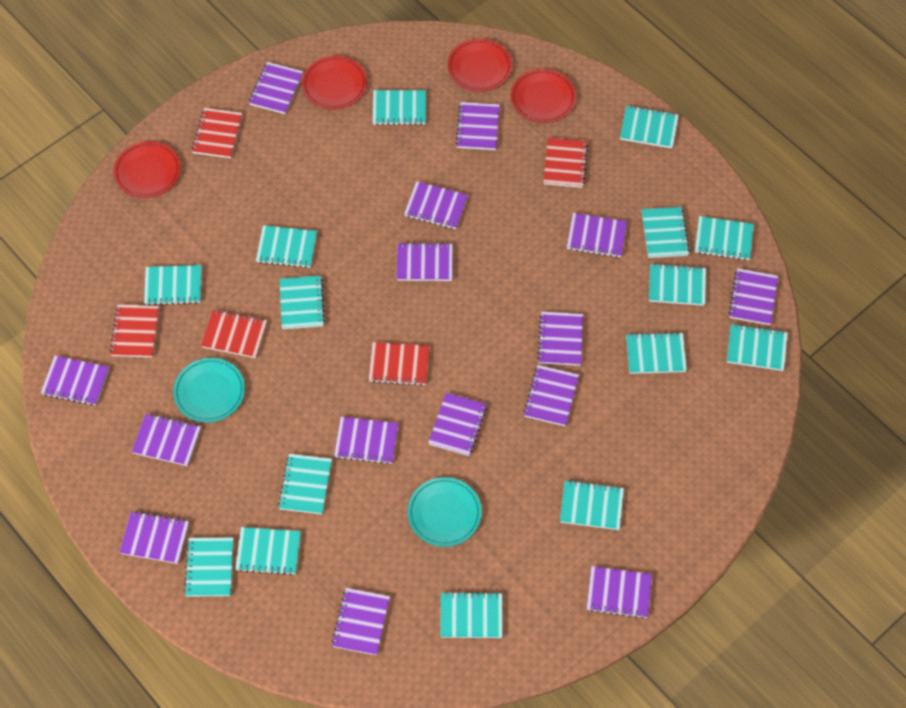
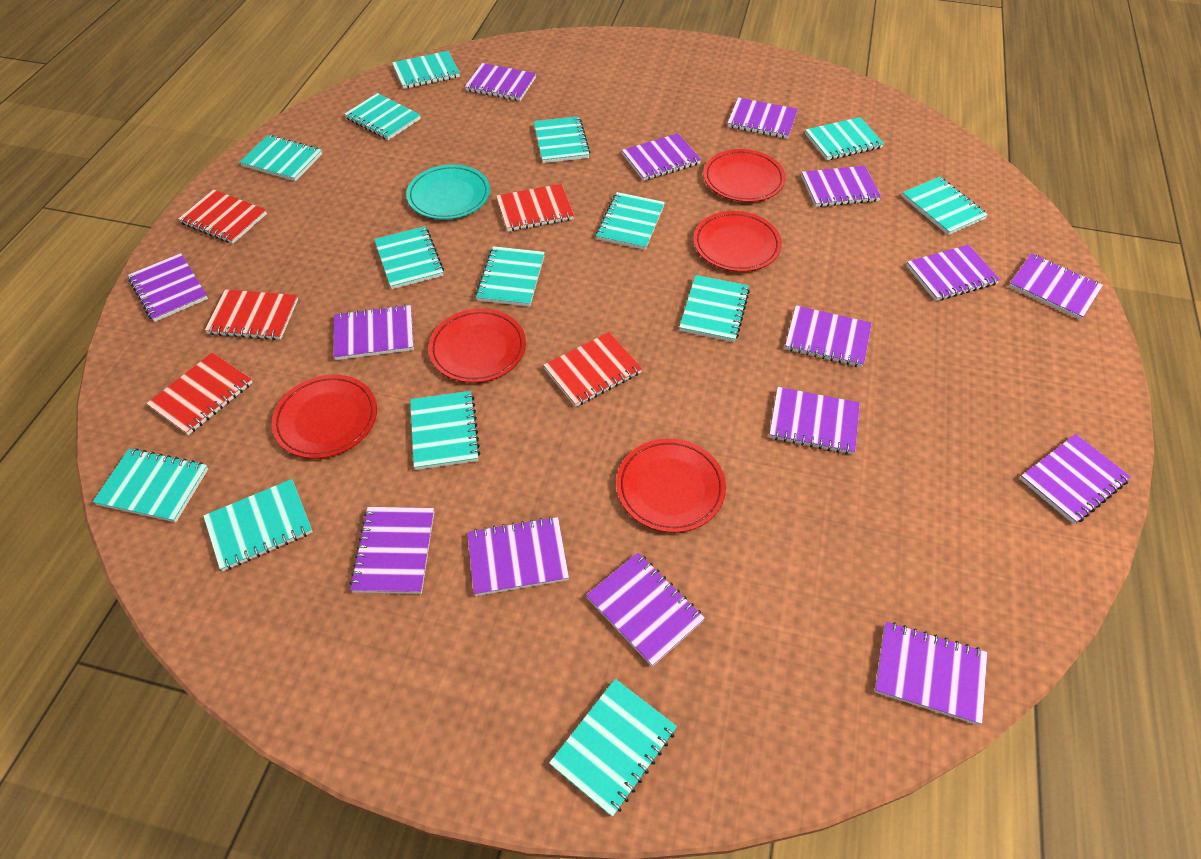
red plate: [113,141,181,198] [302,56,367,109] [447,39,512,92] [511,69,576,123] = 4 -> [271,375,377,459] [429,309,526,383] [616,439,726,533] [693,211,782,272] [703,149,786,202] = 5
turquoise notebook: [144,265,202,305] [184,537,234,597] [235,527,301,575] [256,225,317,268] [278,454,332,514] [280,276,325,329] [373,90,426,125] [440,592,503,638] [560,480,624,530] [620,106,679,148] [626,332,687,374] [642,207,690,258] [649,263,706,306] [695,216,754,261] [727,324,788,371] = 15 -> [93,448,208,522] [203,479,313,571] [240,135,322,181] [344,93,421,140] [374,226,444,289] [392,51,460,89] [410,391,480,470] [475,246,545,307] [534,116,590,163] [549,679,677,817] [596,192,665,250] [679,275,750,342] [805,117,884,160] [902,177,988,235] = 14
turquoise plate: [173,358,245,423] [407,477,482,547] = 2 -> [406,165,490,220] = 1

